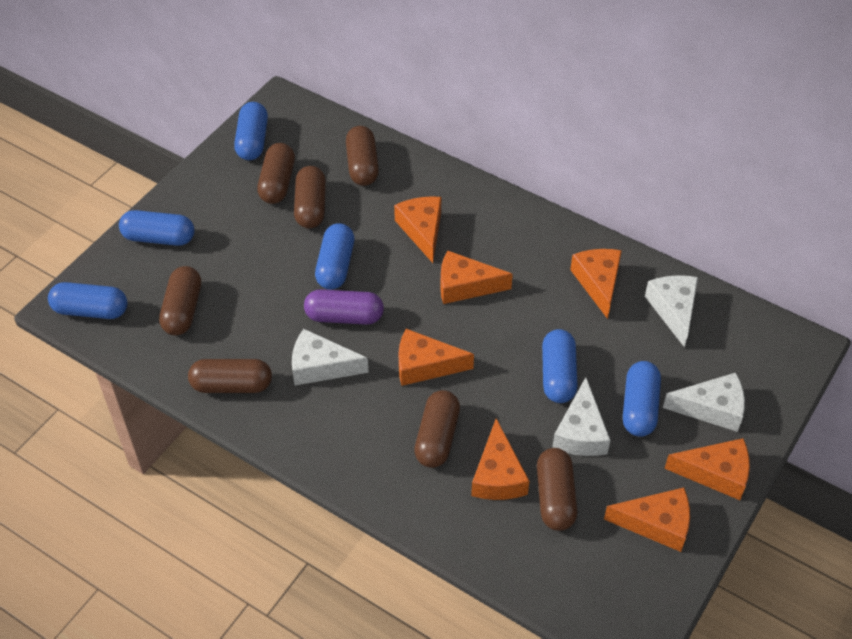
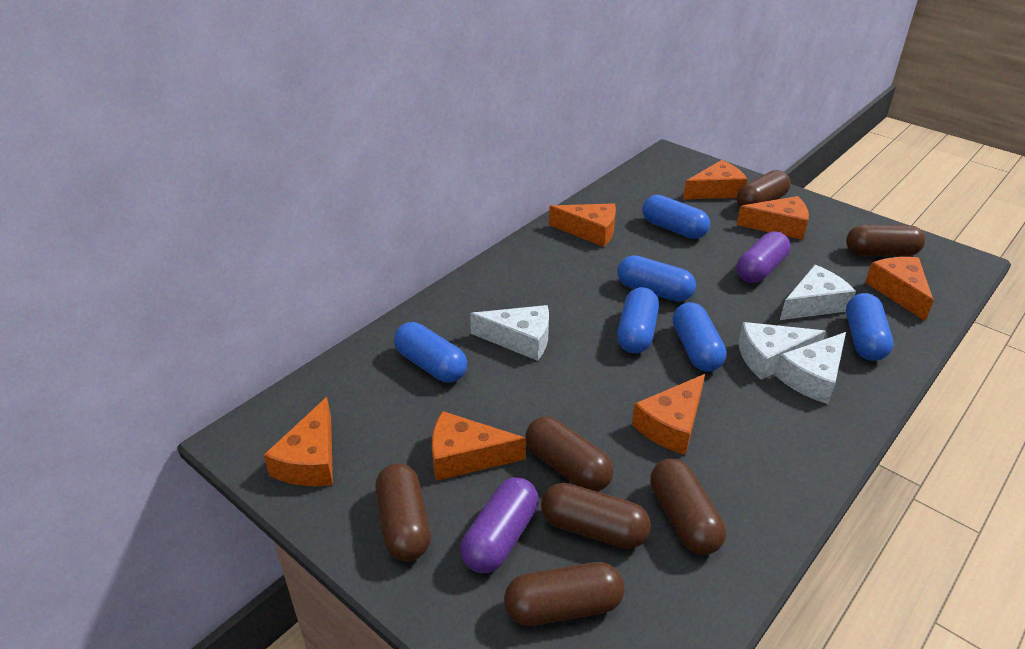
purple capsule: [304,289,384,325] = 1 -> [460,478,538,573] [737,231,790,283] = 2

